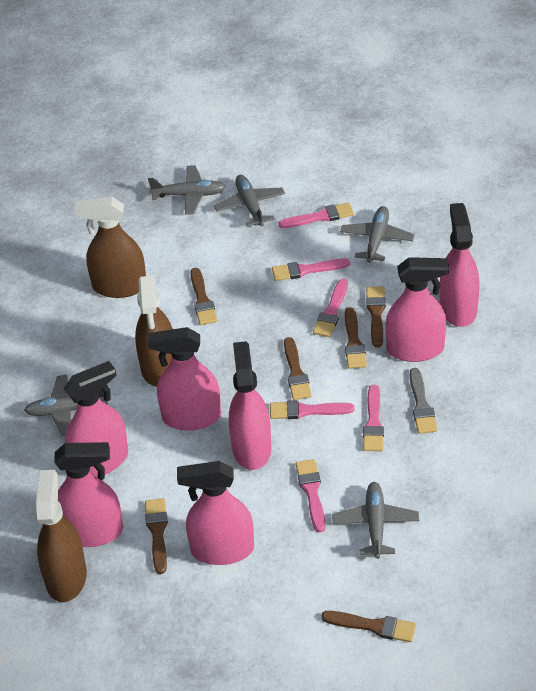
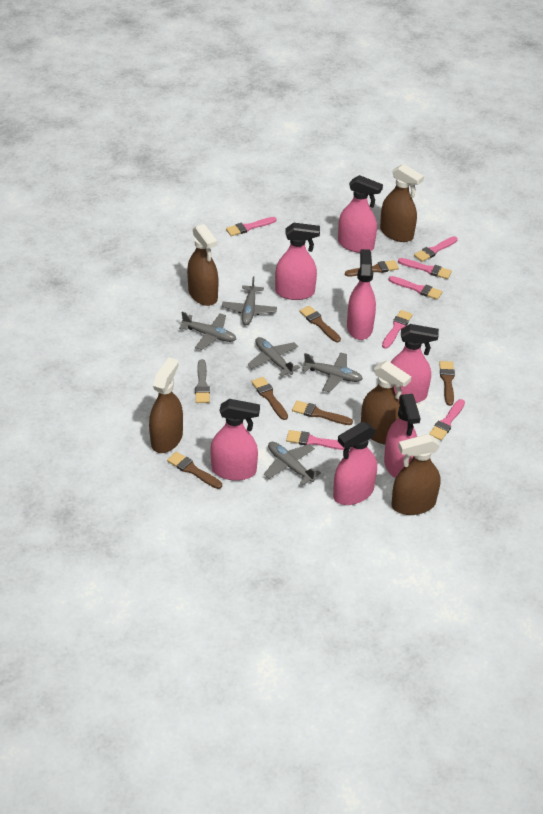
brown spray bottle: [36,470,87,602] [75,197,146,298] [135,275,173,387] = 3 -> [149,357,183,453] [187,224,219,306] [361,361,411,444] [380,164,424,242] [391,434,441,515] = 5
pink brush: [270,400,354,419] [272,259,350,281] [279,202,354,228] [296,459,326,532] [313,279,348,337] [363,385,384,451] = 6 -> [226,217,276,236] [286,430,344,450] [382,310,413,349] [389,276,443,300] [398,258,452,279] [414,236,458,262] [429,399,465,441] = 7

